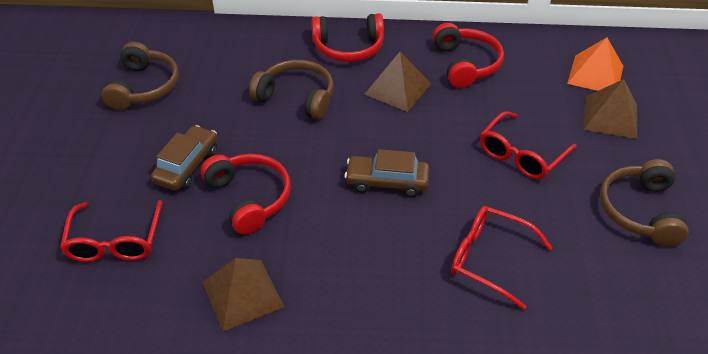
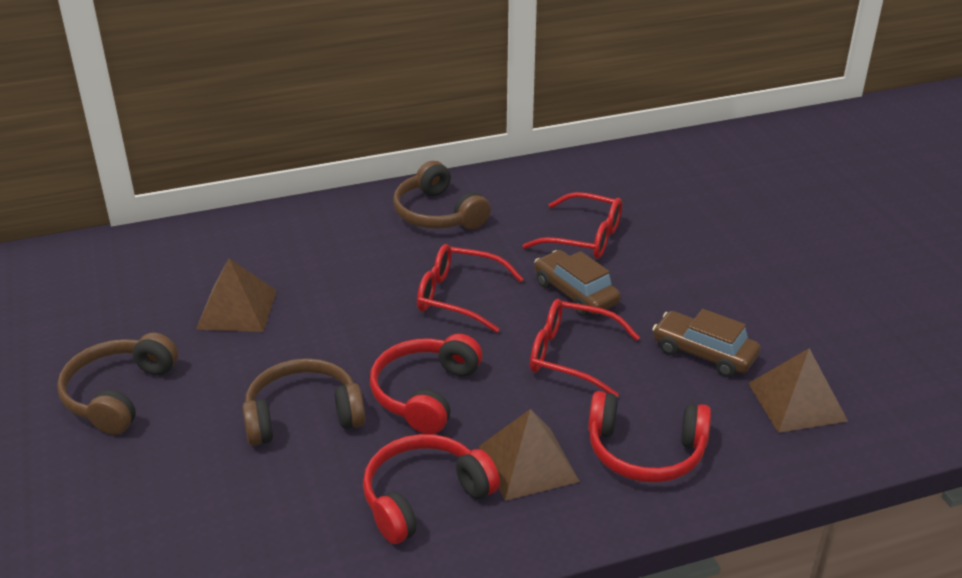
orange pyramid: [567,37,623,91] = 1 -> none = 0

